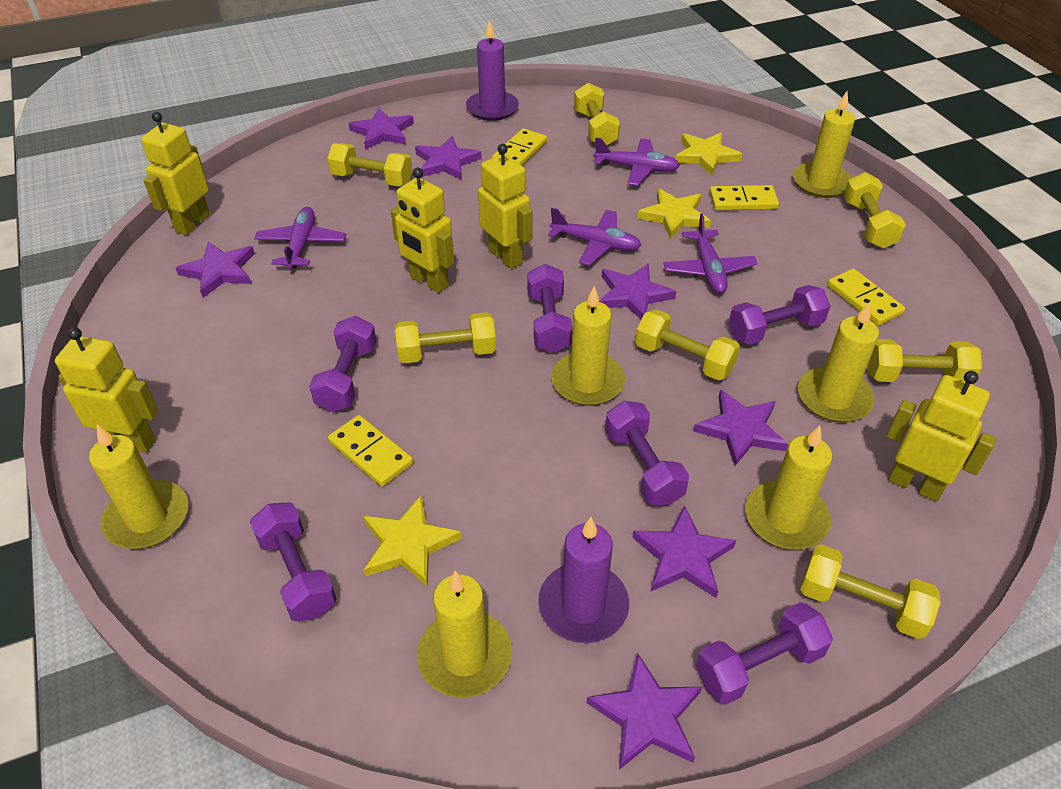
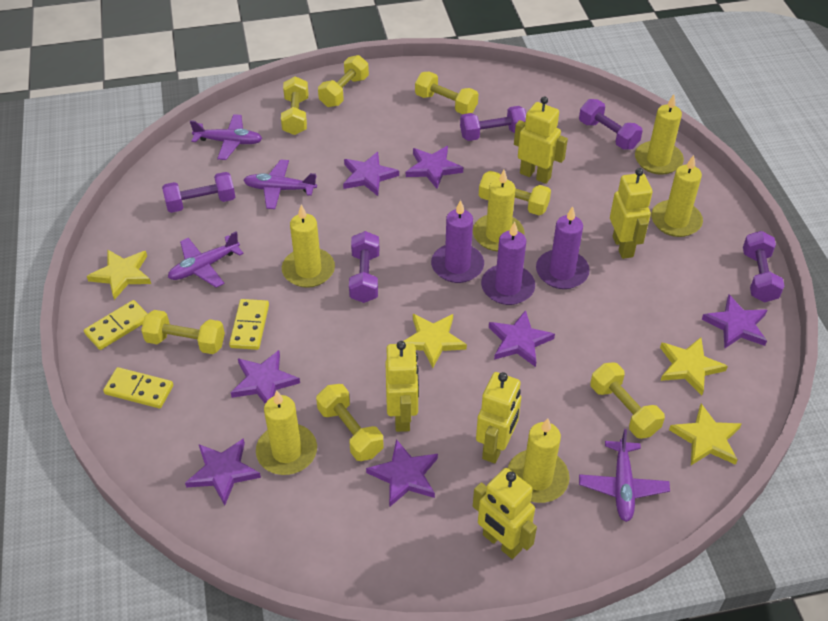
purple candle: [466,20,519,121] [538,517,629,643] = 2 -> [431,200,484,283] [481,222,535,305] [536,206,590,289] = 3
purple dumbbell: [250,502,336,622] [309,316,377,412] [527,264,572,353] [605,401,689,506] [696,602,833,705] [729,285,830,345] = 6 -> [162,172,235,213] [349,231,379,303] [460,106,526,141] [579,99,643,150] [743,231,784,302] = 5
yellow domino: [328,415,413,487] [492,128,547,165] [709,185,779,210] [827,269,905,326] = 4 -> [84,300,148,350] [103,367,173,408] [229,299,269,350] = 3
yellow star: [363,495,462,587] [637,188,711,239] [675,133,742,176] = 3 -> [87,250,151,300] [404,314,467,368] [660,337,728,395] [669,404,742,465] = 4

